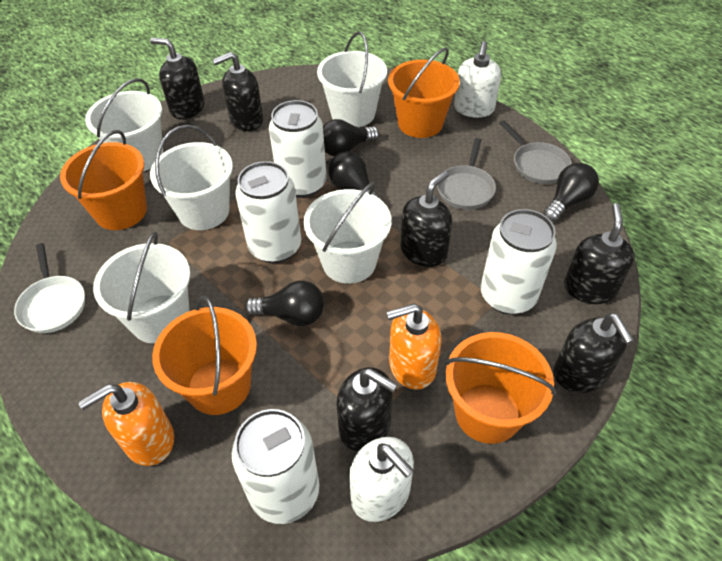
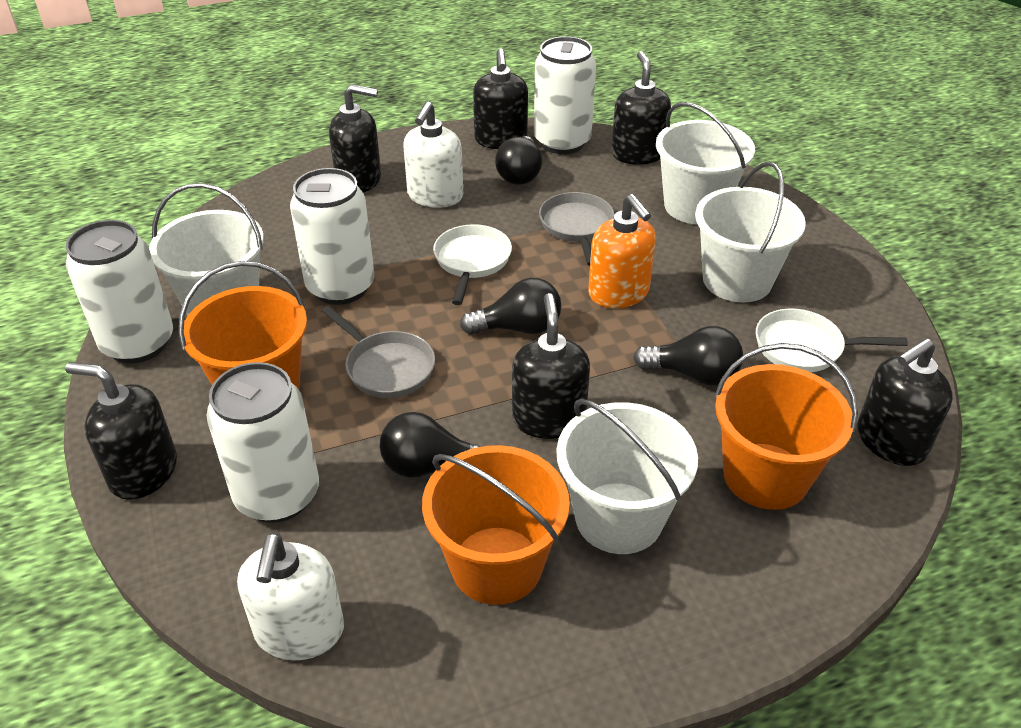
orange bucket: [60,130,147,230] [152,295,257,415] [388,47,460,138] [445,332,556,444] = 4 -> [178,261,307,390] [422,445,570,605] [714,343,858,510] = 3
orange soap dispenser: [78,382,174,466] [386,303,441,390] = 2 -> [588,194,656,308] = 1
white bucket: [85,78,164,171] [93,232,190,344] [150,125,233,230] [304,182,391,284] [317,32,387,127] = 5 -> [149,183,264,315] [557,399,698,554] [656,102,755,225] [695,162,806,303] = 4
white pan: [14,243,85,333] = 1 -> [433,224,512,305] [756,308,908,372] = 2

